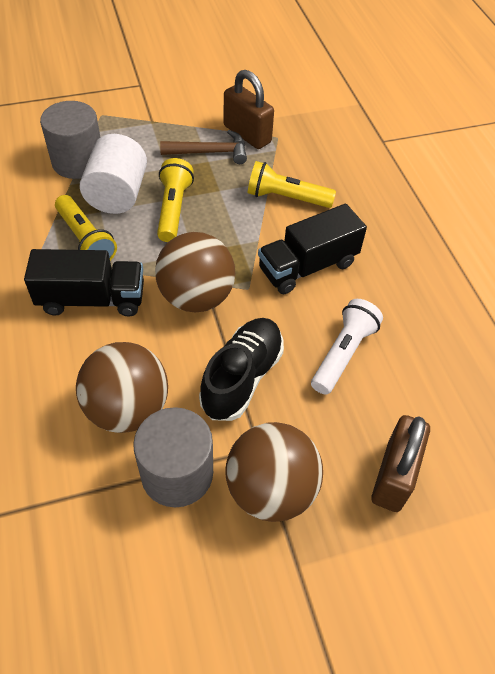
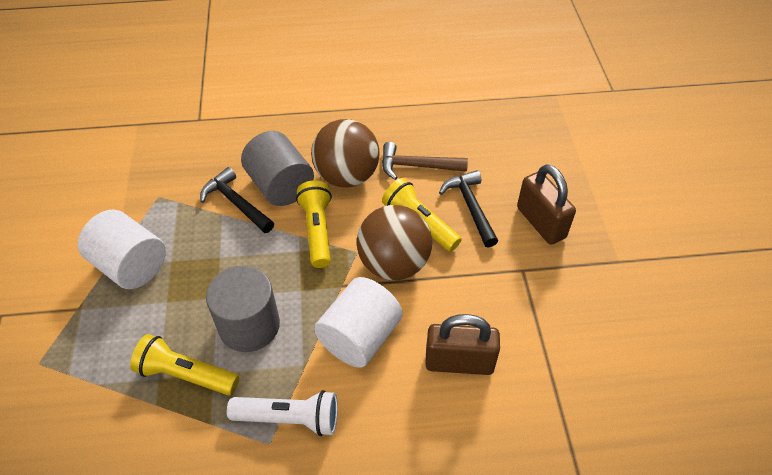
black hammer: none = 0 -> [200,167,274,233] [439,170,498,248] = 2
black shoe: [199,318,284,421] = 1 -> none = 0
black truck: [24,249,144,317] [258,204,367,294] = 2 -> none = 0
brown ball: [76,342,168,433] [155,232,235,312] [225,422,323,522] = 3 -> [311,119,380,187] [357,205,432,280] = 2
white cylinder: [80,134,147,214] = 1 -> [78,210,166,289] [314,277,403,368] = 2

